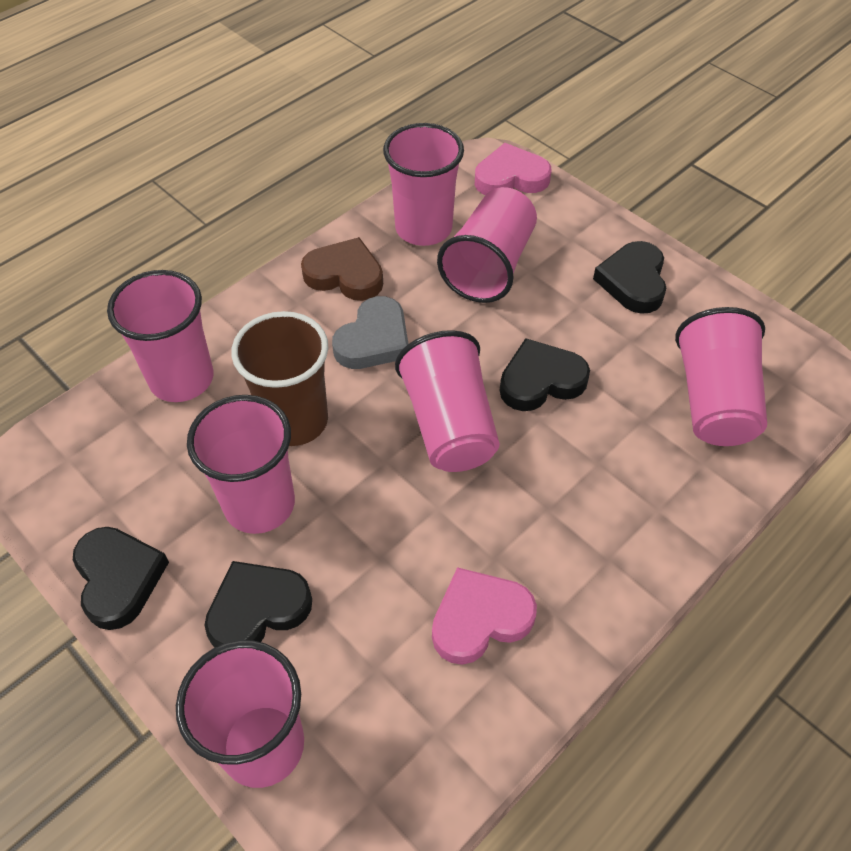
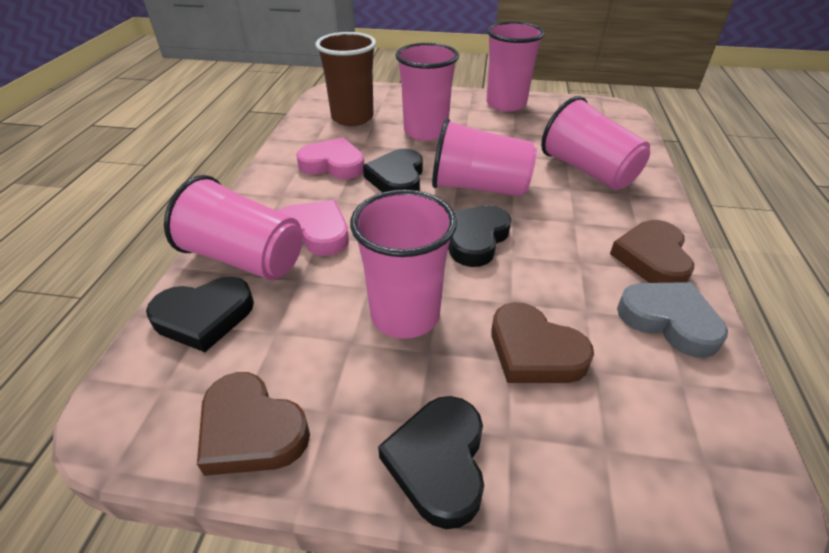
brown heart: [301,237,383,301] = 1 -> [197,372,310,476] [492,302,594,383] [610,220,694,283] = 3
pink cup: [107,270,214,402] [176,640,304,788] [187,395,295,534] [383,123,464,246] [395,330,500,472] [437,187,537,303] [675,307,767,446] = 7 -> [164,175,303,280] [350,190,457,339] [395,43,459,141] [432,118,537,197] [486,21,545,112] [541,96,650,190] = 6

